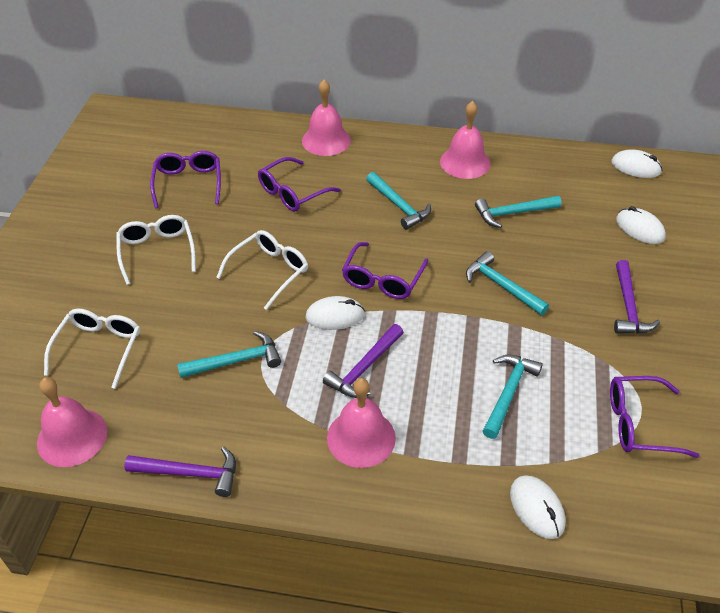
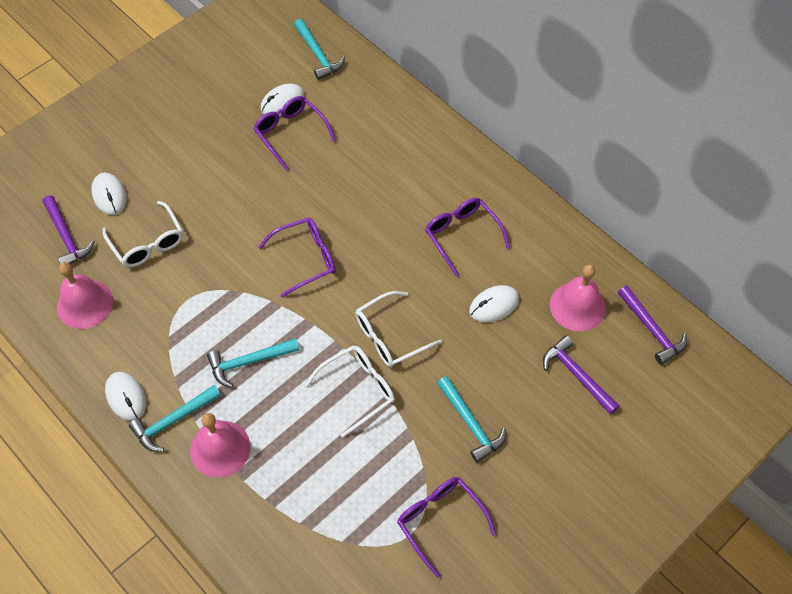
pink bell: [37,377,107,467] [302,80,351,156] [327,378,396,468] [440,101,491,179] = 4 -> [57,262,113,329] [190,413,250,478] [550,264,606,331] = 3
turquoise hammer: [177,331,281,378] [366,172,431,230] [466,251,549,315] [475,196,561,228] [483,355,543,439] = 5 -> [129,385,221,451] [207,338,299,387] [294,19,345,80] [437,376,506,463] = 4

